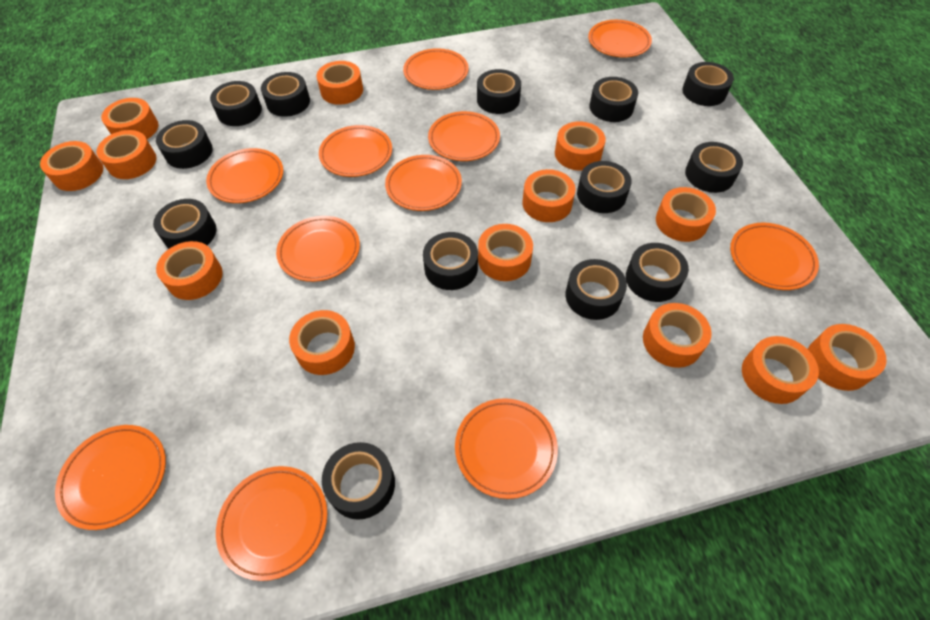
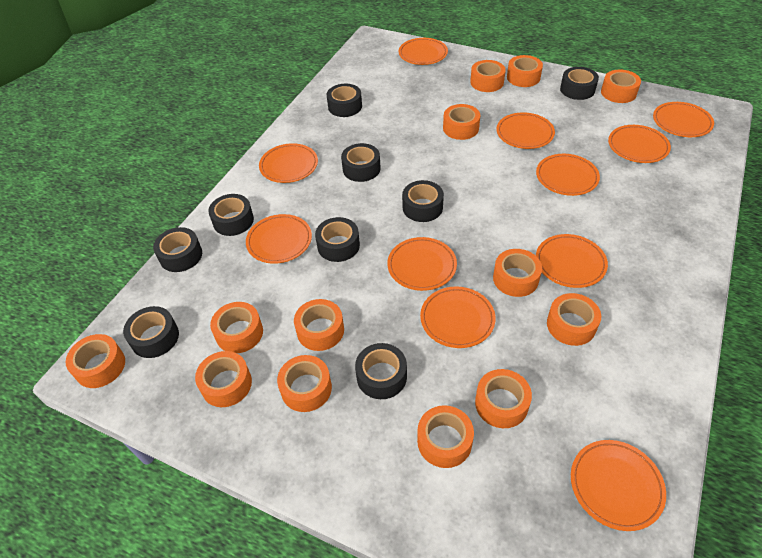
black tape: [153,199,217,249] [156,120,213,169] [210,81,262,126] [261,72,310,117] [322,442,395,520] [423,232,478,290] [477,69,521,114] [565,259,627,320] [577,161,632,213] [589,77,638,122] [626,243,689,302] [682,62,734,106] [685,142,743,193] = 13 -> [123,306,179,358] [153,227,202,272] [208,194,254,236] [315,217,360,262] [327,84,362,117] [341,143,381,182] [355,343,407,399] [402,180,444,222] [560,67,599,100] = 9

